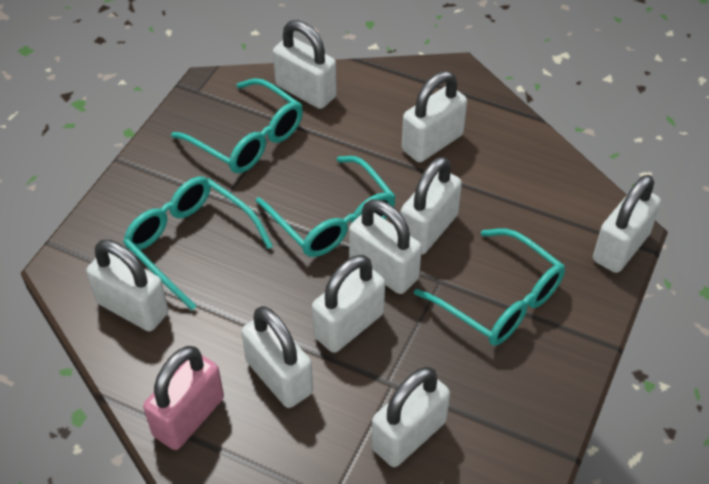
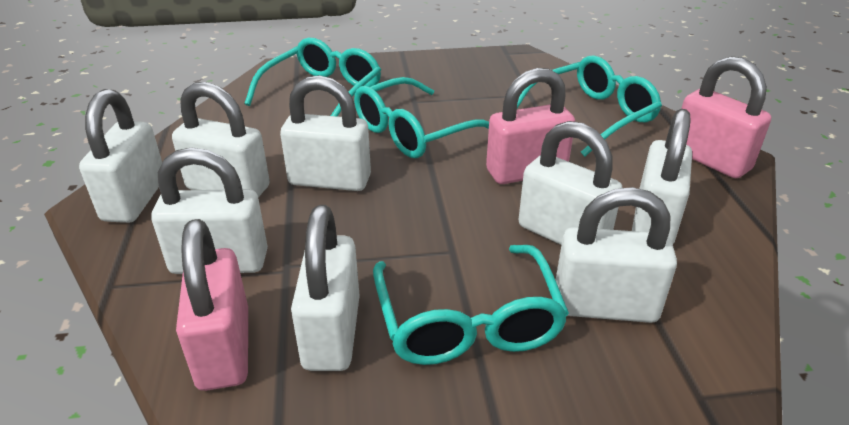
pink padlock: [143,346,224,450] = 1 -> [176,219,248,391] [486,68,575,184] [681,56,771,178] = 3
white padlock: [86,240,168,331] [241,306,313,408] [273,20,337,109] [312,255,385,353] [349,199,422,294] [371,367,450,467] [400,156,462,255] [402,71,467,162] [593,175,661,273] = 9 -> [79,89,162,223] [151,147,268,274] [172,82,270,197] [280,75,371,191] [291,205,360,371] [519,121,622,245] [556,187,677,323] [632,109,692,244] = 8

